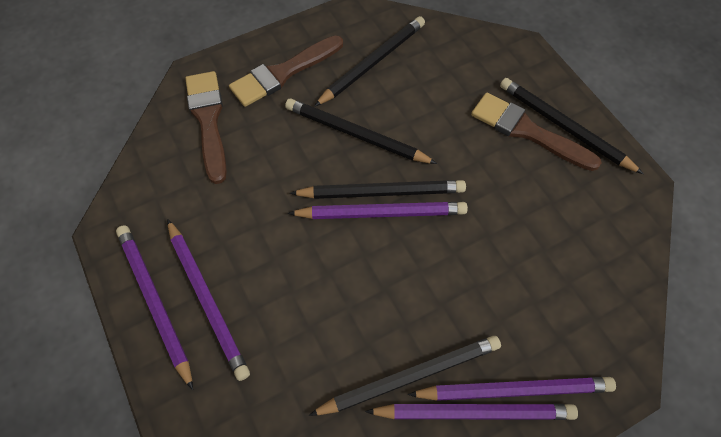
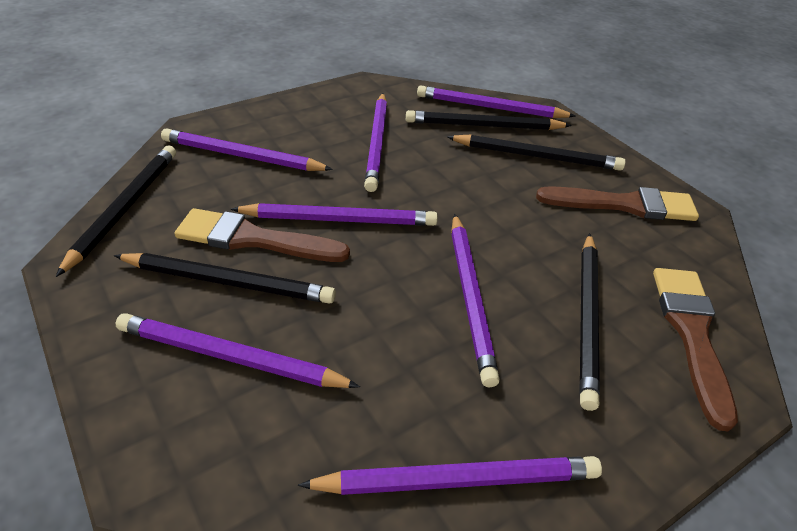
purple pencil: [116,225,193,390] [167,219,250,381] [288,202,468,219] [365,404,578,420] [408,377,616,401] = 5 -> [115,313,360,388] [161,128,333,171] [230,203,438,226] [298,456,602,495] [364,93,387,192] [417,86,575,118] [451,214,500,388] = 7

